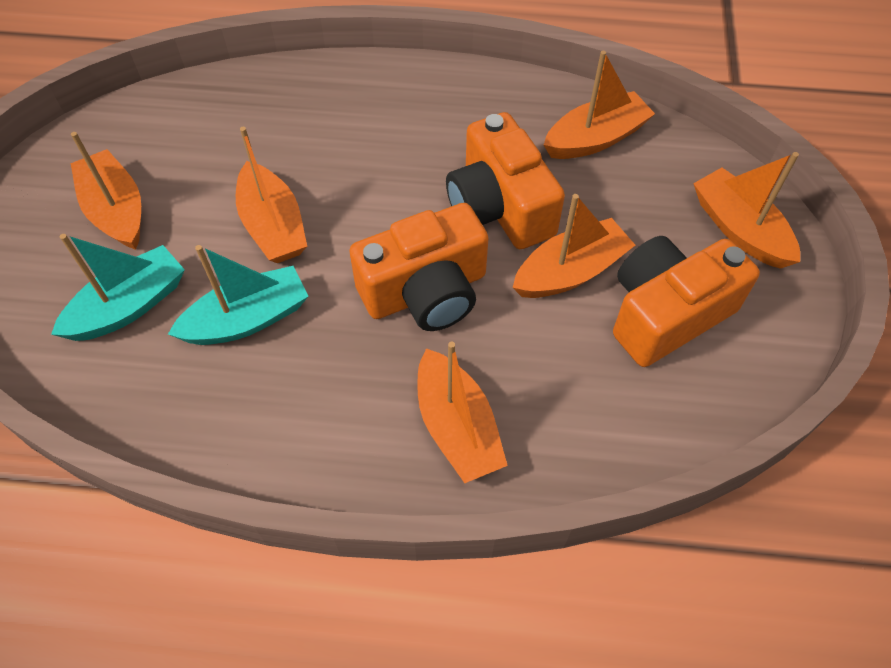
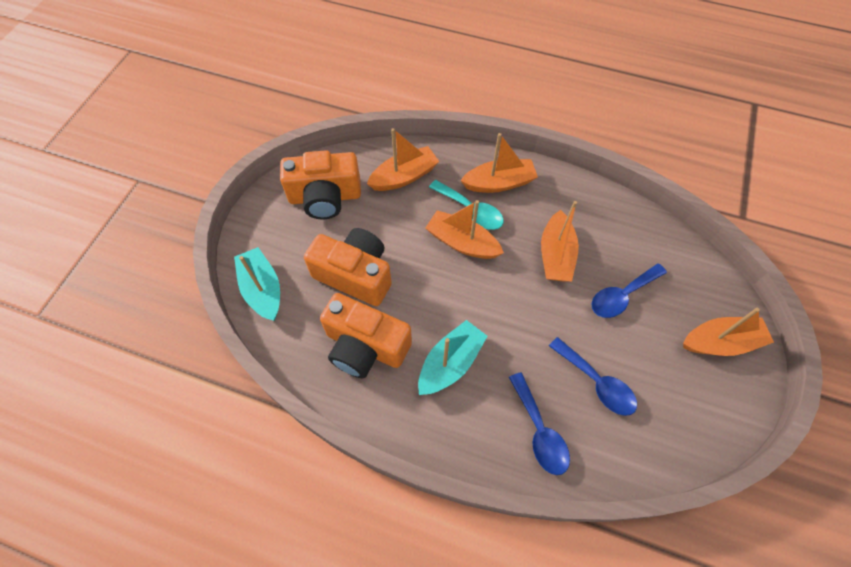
blue spoon: none = 0 -> [509,372,570,475] [549,337,637,416] [591,263,667,318] = 3
orange boat: [71,132,141,250] [236,127,307,263] [418,342,508,483] [513,194,635,298] [544,51,655,159] [693,152,800,269] = 6 -> [367,128,439,191] [426,200,504,259] [460,133,538,193] [541,201,579,282] [683,308,774,356] = 5
turquoise spoon: none = 0 -> [429,180,504,230] = 1

